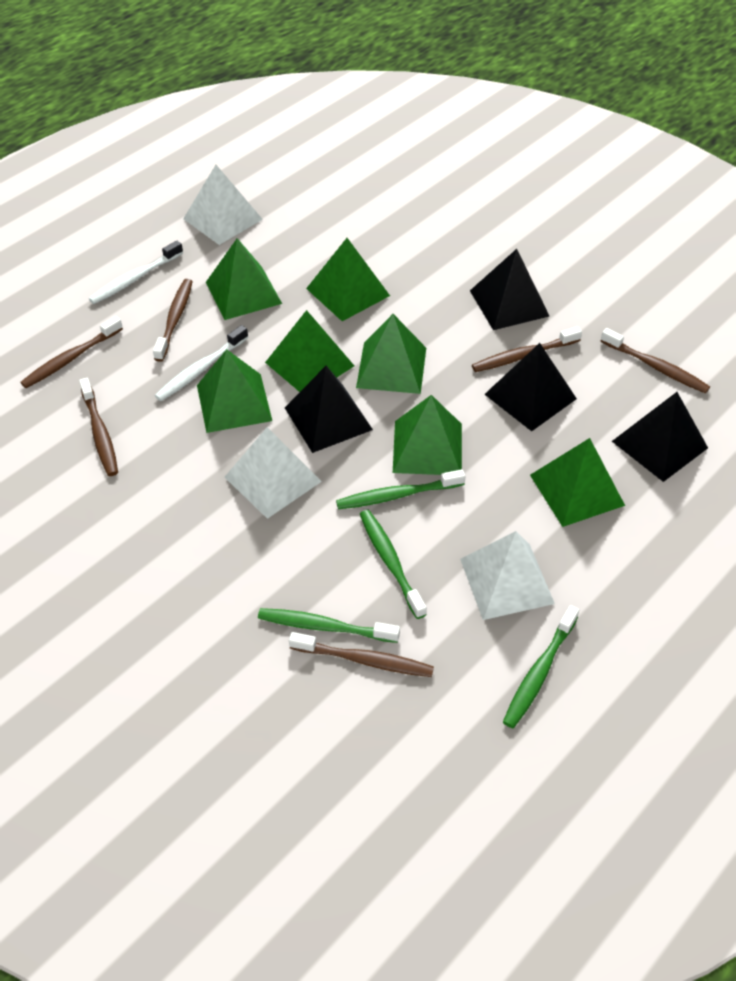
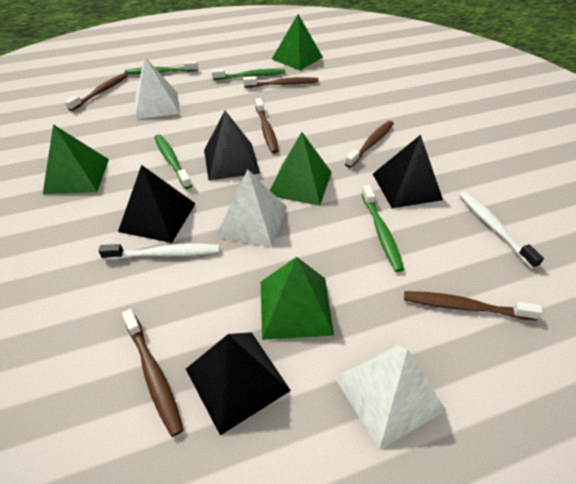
green pyramid: [197,349,272,433] [206,238,282,320] [265,310,354,392] [306,238,390,321] [356,314,426,394] [393,395,462,475] [530,438,625,527] = 7 -> [43,124,109,194] [261,257,334,340] [270,132,332,206] [272,14,323,70] = 4

